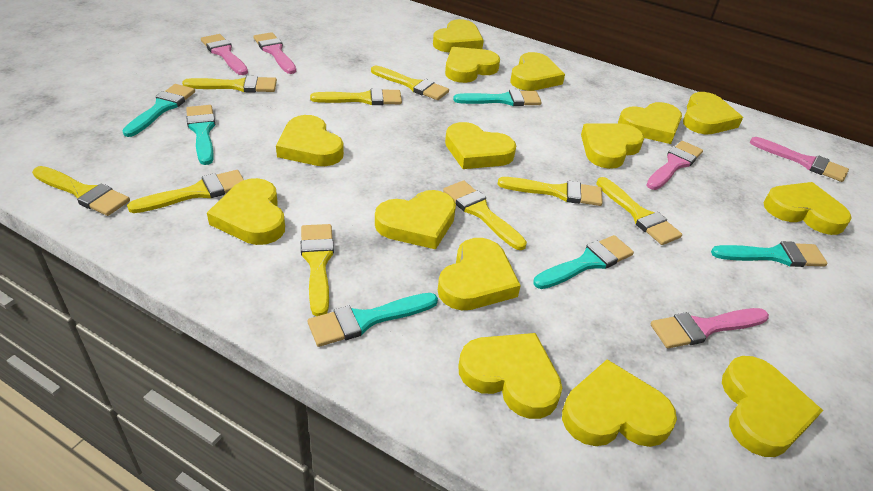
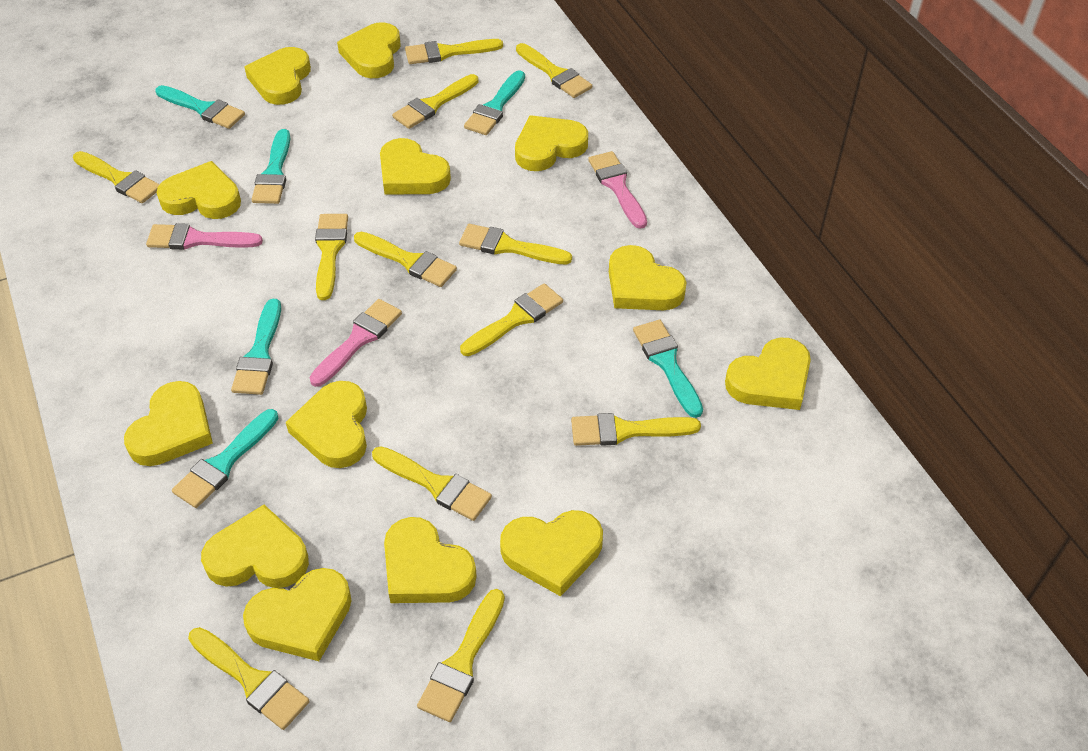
pink brush: [201,34,248,75] [253,32,296,74] [646,141,703,190] [651,308,769,348] [750,137,849,182] = 5 -> [146,223,263,250] [309,299,402,387] [588,151,647,229] = 3
yellow brush: [32,166,130,216] [127,170,244,213] [182,75,277,93] [301,224,334,316] [310,88,402,105] [371,66,449,100] [443,180,527,250] [497,177,603,206] [596,177,682,245] = 9 -> [73,151,160,203] [188,627,310,730] [315,214,348,300] [354,232,457,287] [372,446,492,521] [392,74,479,129] [405,39,503,64] [417,589,505,722] [459,224,572,265] [460,283,563,356] [516,43,592,98] [571,413,701,446] = 12
yellow heart: [207,178,285,245] [276,115,344,166] [375,190,456,250] [433,19,484,52] [438,238,521,310] [445,47,500,83] [445,122,516,169] [458,333,562,419] [510,52,565,91] [562,359,677,447] [581,124,644,169] [618,102,682,144] [683,92,743,134] [722,356,823,457] [763,182,852,235] = 15 -> [124,381,213,466] [156,161,241,219] [201,505,309,588] [243,568,352,661] [244,47,311,105] [286,381,367,468] [337,22,401,78] [380,138,451,195] [384,517,477,603] [500,510,603,596] [515,116,588,171] [609,245,687,310] [725,338,811,410] = 13

